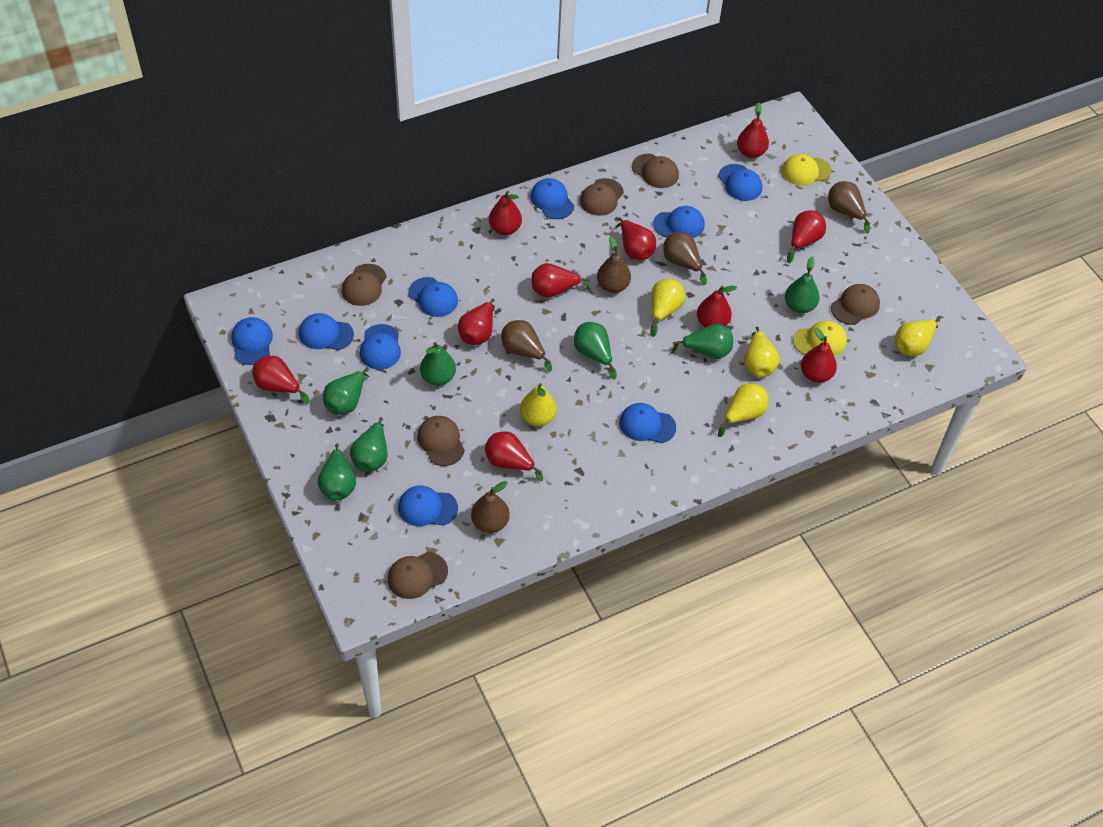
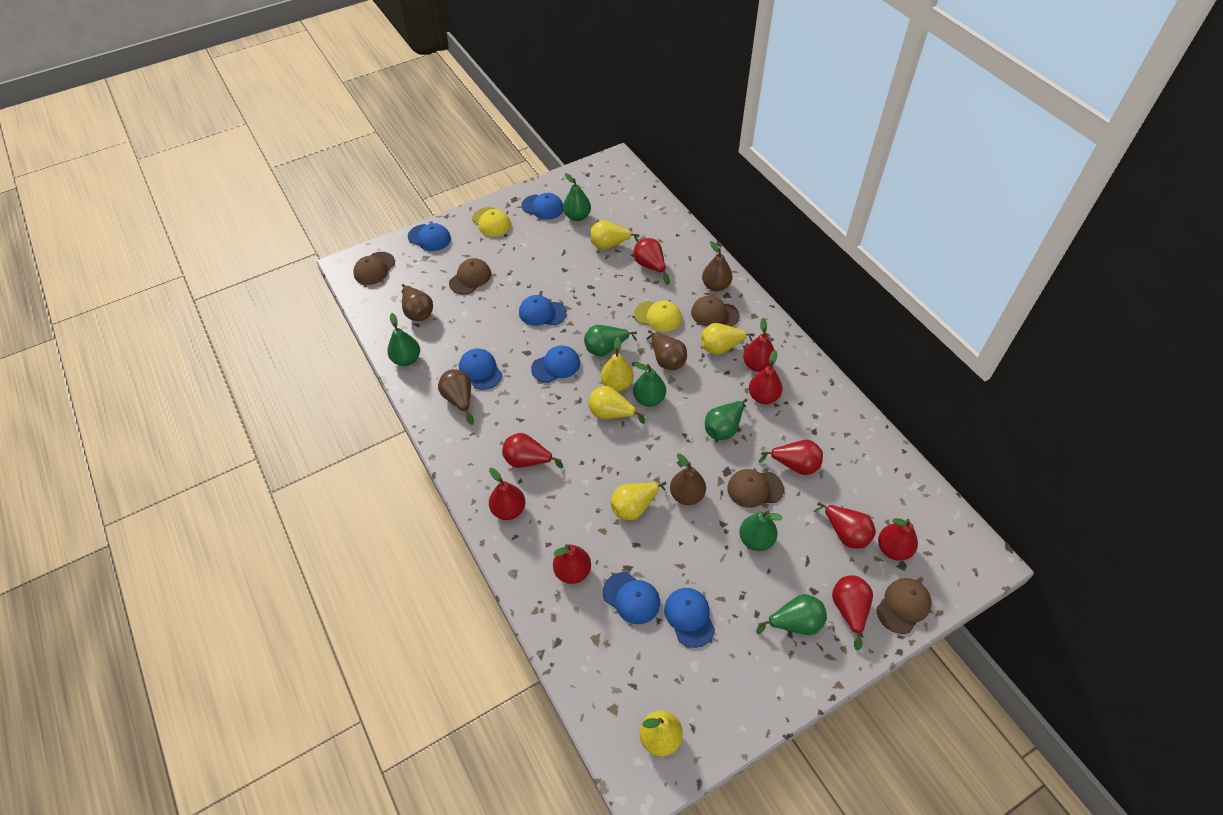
blue cap: [231,317,273,365] [299,313,354,350] [360,324,401,370] [398,486,458,526] [408,277,458,317] [530,178,574,219] [619,403,676,443] [653,206,705,238] [719,164,762,201] = 9 -> [408,223,451,251] [459,349,502,390] [519,295,567,326] [521,193,563,220] [531,345,580,383] [603,572,660,624] [664,588,715,648] = 7
brown cap: [342,264,387,306] [388,552,448,599] [417,416,465,466] [580,178,624,216] [632,154,679,188] [831,284,880,325] = 6 -> [353,252,395,285] [449,258,491,295] [691,296,740,327] [727,469,784,508] [876,578,932,634] = 5
yellow pear: [520,383,557,426] [650,278,685,337] [718,384,769,437] [744,326,780,377] [895,318,940,356] = 5 -> [588,386,645,424] [591,220,639,250] [601,337,634,392] [610,482,666,520] [640,710,683,757] [701,323,755,355] = 6

